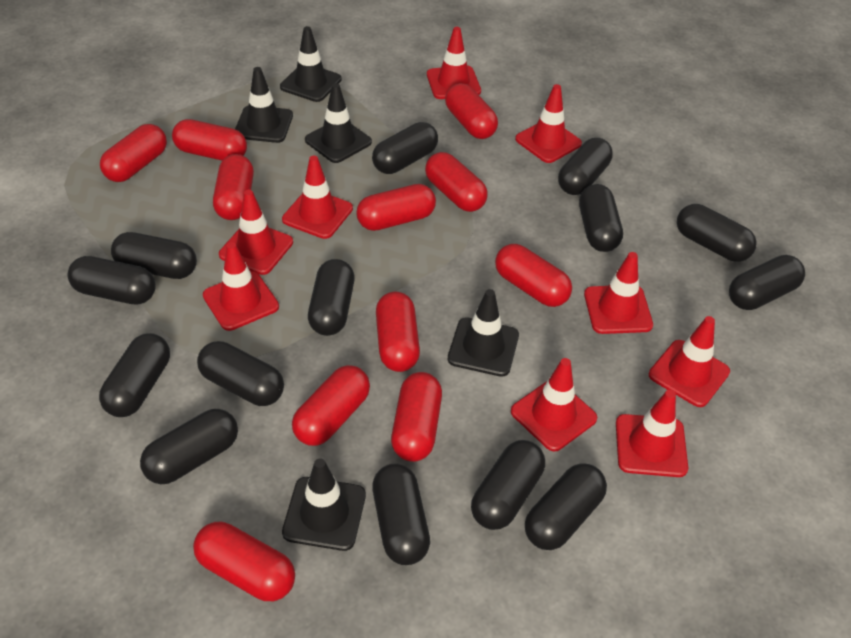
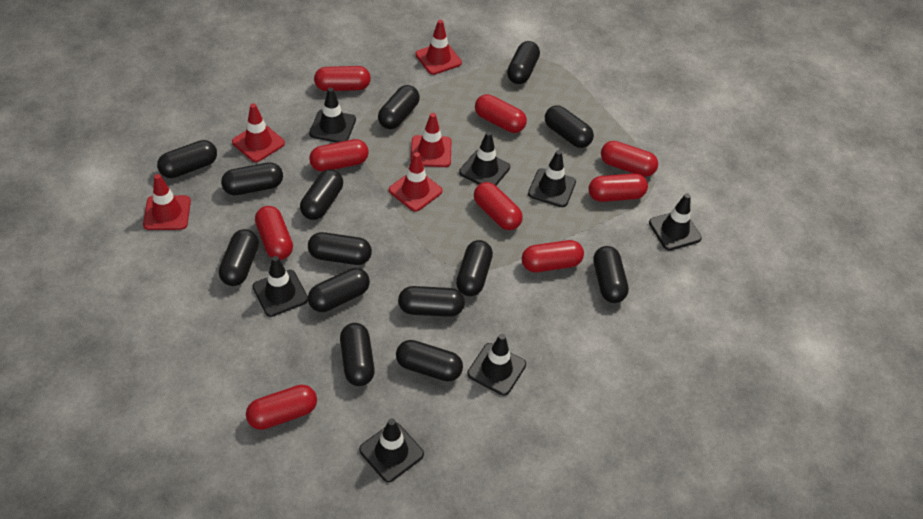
black traffic cone: [235,67,293,143] [280,26,342,102] [282,458,366,551] [305,83,372,163] [448,289,519,377] = 5 -> [253,256,308,317] [309,88,356,143] [359,418,424,482] [459,131,510,185] [467,334,526,396] [528,150,576,207] [649,193,702,251] = 7
red capsule: [100,124,167,182] [172,119,247,161] [193,522,295,601] [213,154,254,220] [292,365,370,446] [356,184,436,231] [376,292,420,372] [391,372,442,462] [425,152,488,212] [445,83,498,139] [495,244,572,307] = 11 -> [246,384,317,430] [255,206,293,260] [309,139,369,172] [314,66,371,91] [474,182,523,230] [475,94,527,133] [522,240,584,272] [589,173,648,202] [601,141,658,177] = 9
red traffic cone: [203,242,279,331] [219,190,293,275] [282,156,353,239] [427,27,481,99] [511,358,597,451] [515,84,582,163] [584,252,653,334] [616,390,688,477] [649,316,730,407] = 9 -> [143,174,191,230] [232,103,285,162] [389,152,443,212] [411,113,451,167] [415,20,462,75] = 5

